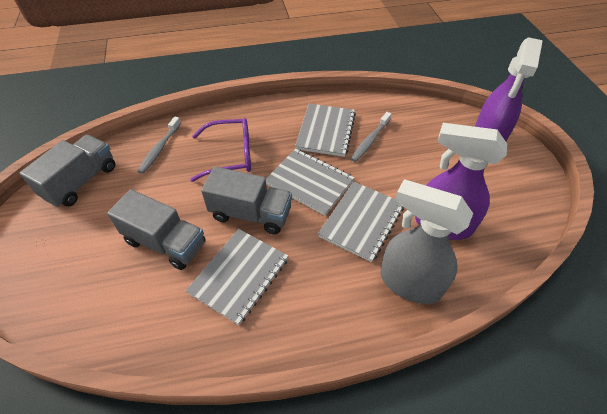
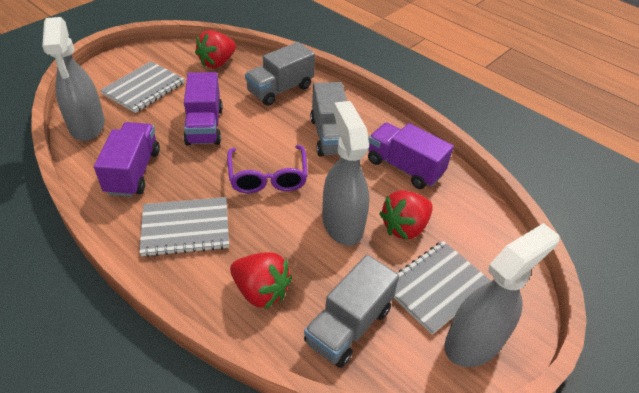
grey notebook: [186,229,288,325] [266,149,355,216] [295,104,356,157] [318,182,404,262] = 4 -> [100,61,184,113] [139,197,229,257] [394,241,491,335] = 3
grey spray bottle: [380,179,473,304] = 1 -> [42,17,105,141] [322,101,369,246] [444,223,560,367] = 3
grey toothbrush: [138,116,181,174] [351,112,391,162] = 2 -> none = 0
purple spray bottle: [415,123,507,240] [475,37,543,141] = 2 -> none = 0
purple truck: none = 0 -> [94,122,160,197] [184,72,223,146] [368,122,454,189] = 3
red strawberry: none = 0 -> [195,30,236,68] [230,252,292,310] [379,190,433,240] = 3

